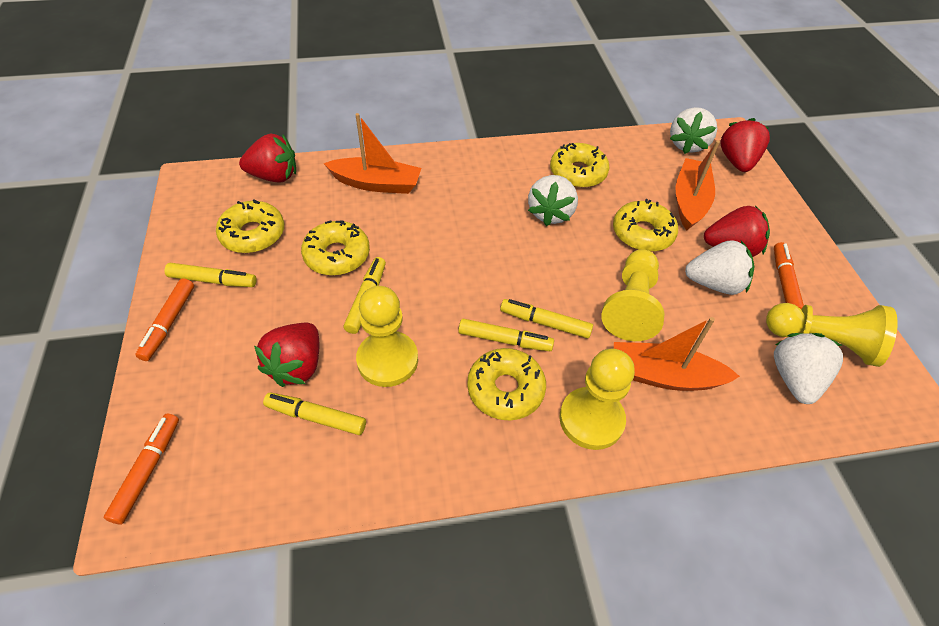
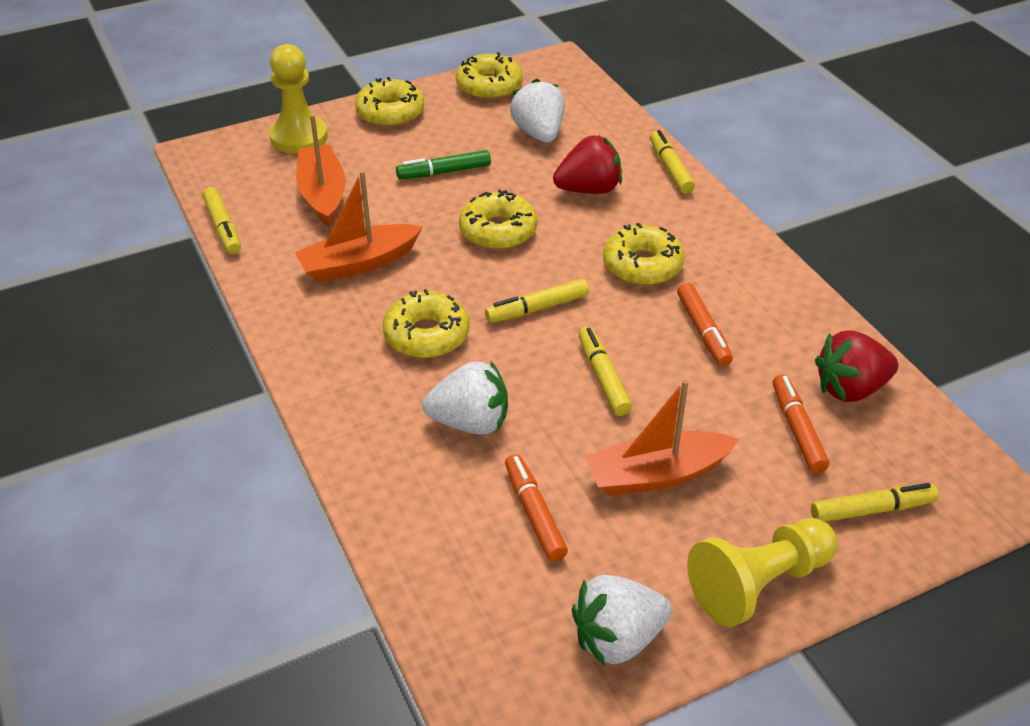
green marker: none = 0 -> [396,150,491,179] = 1
red strawberry: [239,133,296,183] [254,323,319,387] [704,206,770,257] [720,118,770,172] = 4 -> [553,135,622,194] [815,330,899,402] = 2
white strawberry: [528,175,578,226] [670,107,717,154] [685,240,754,295] [774,333,843,404] = 4 -> [422,360,508,435] [510,79,565,143] [572,575,672,666] = 3
yellow pawn: [356,286,418,387] [560,348,635,450] [601,249,665,341] [766,303,898,367] = 4 -> [269,44,328,154] [687,518,838,627] = 2

